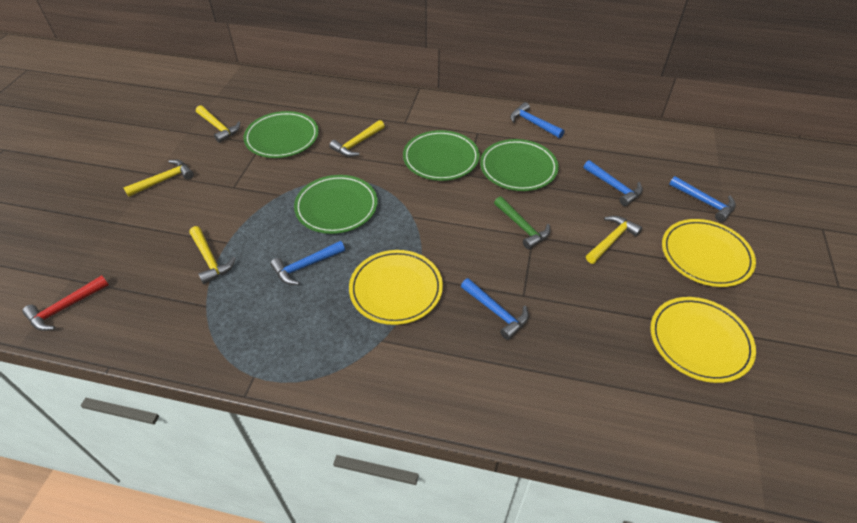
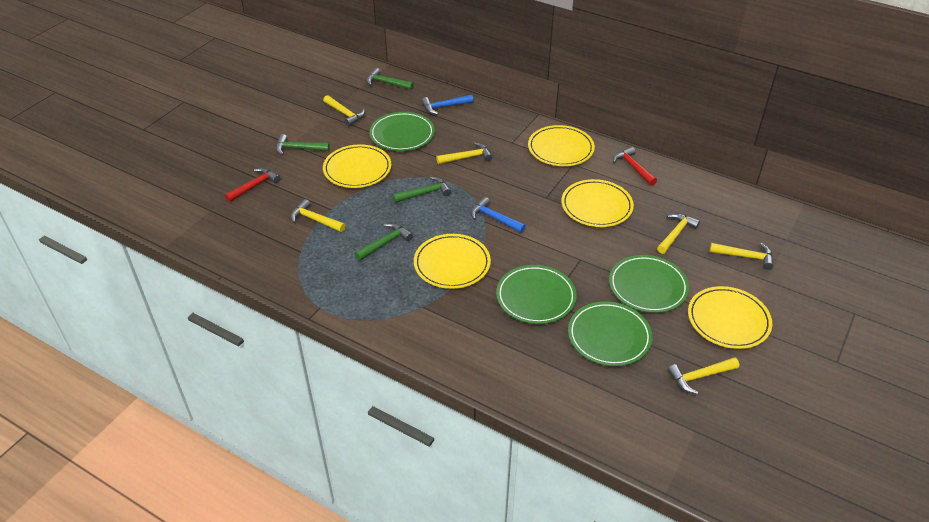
blue hammer: [270,241,345,285] [461,278,529,340] [510,102,565,138] [583,160,643,206] [669,176,736,222] = 5 -> [422,95,473,115] [471,197,526,233] = 2
green hammer: [494,196,551,249] = 1 -> [276,134,330,155] [355,223,413,261] [367,68,414,90] [392,176,451,203] = 4
red hammer: [22,275,109,331] = 1 -> [225,168,281,202] [613,147,657,186] = 2
yellow hammer: [124,160,194,197] [189,226,236,284] [196,105,240,143] [329,120,385,157] [586,216,642,264] = 5 -> [291,199,345,232] [323,95,365,126] [436,142,493,164] [657,213,700,254] [667,357,739,394] [709,243,773,270] = 6
yellow plate: [349,250,443,325] [650,297,756,383] [662,219,756,287] = 3 -> [323,144,391,188] [414,234,491,289] [528,125,595,166] [561,179,634,227] [688,286,772,349] = 5

